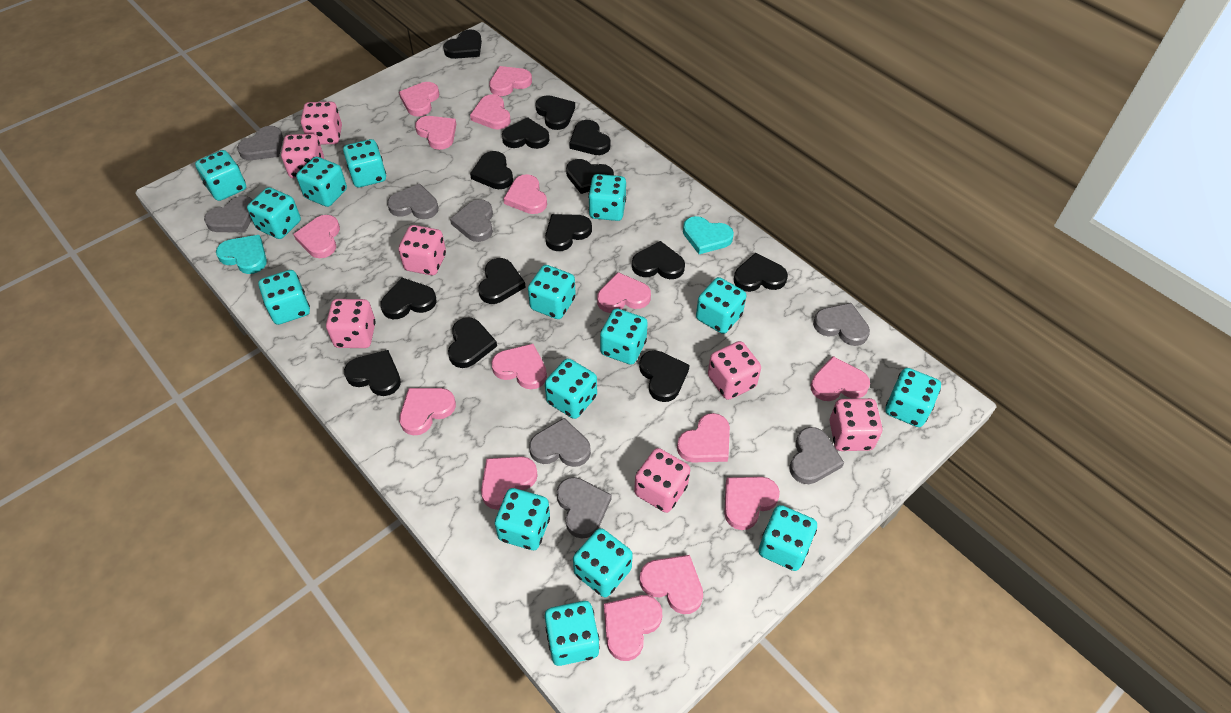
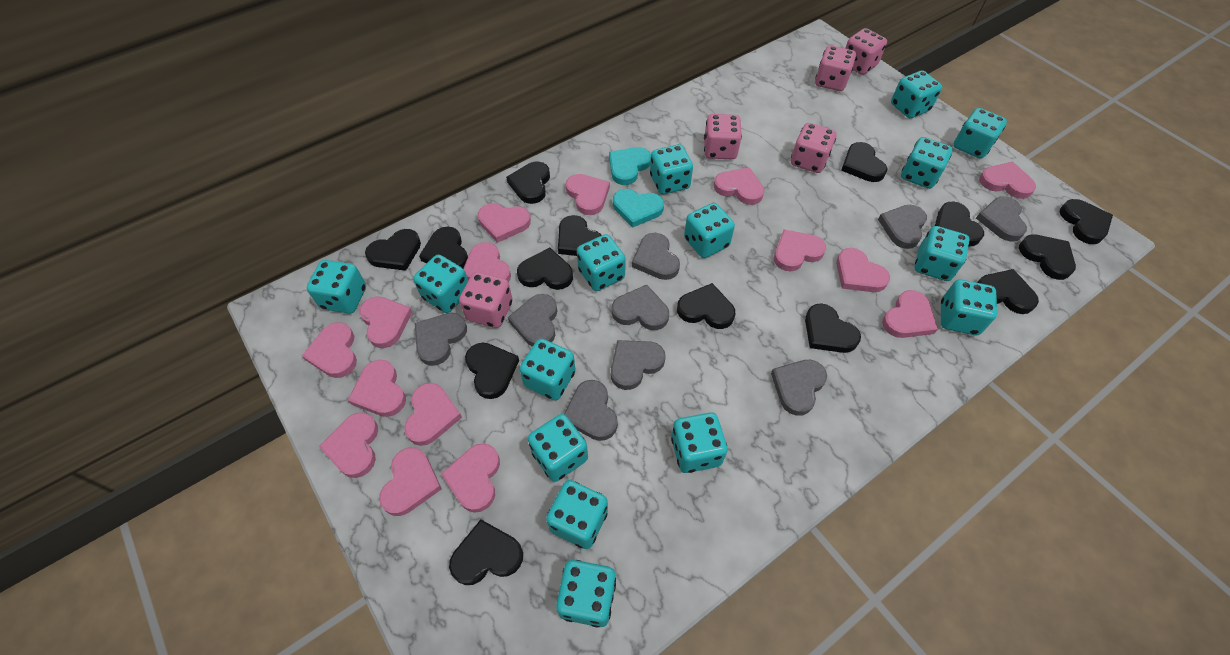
grey heart: [204,196,253,232] [237,126,283,160] [387,184,438,219] [450,199,493,242] [529,418,591,467] [557,477,612,538] [790,427,844,484] [813,303,870,346] = 8 -> [415,313,467,366] [508,294,557,347] [564,380,618,441] [611,340,666,390] [612,285,669,330] [632,233,680,280] [771,360,827,416] [878,205,927,249] [976,196,1027,242] = 9
pink dice: [281,134,324,178] [301,102,342,145] [326,299,376,348] [398,225,446,275] [634,448,690,513] [708,341,761,400] [829,398,882,451] = 7 -> [459,272,513,328] [704,114,742,159] [791,123,836,173] [815,45,856,91] [845,28,887,75] = 5

